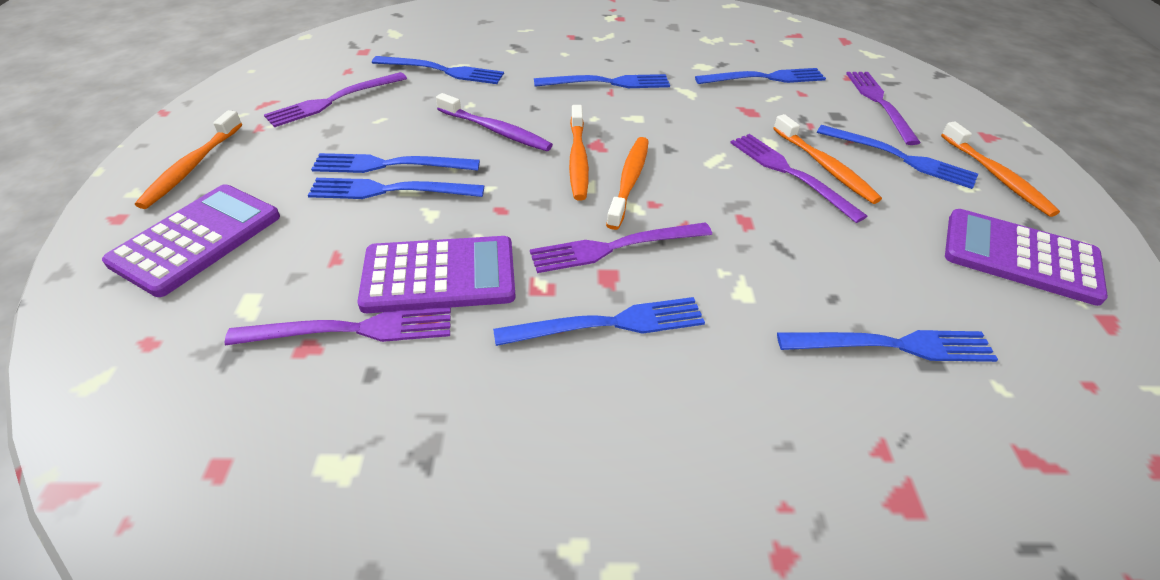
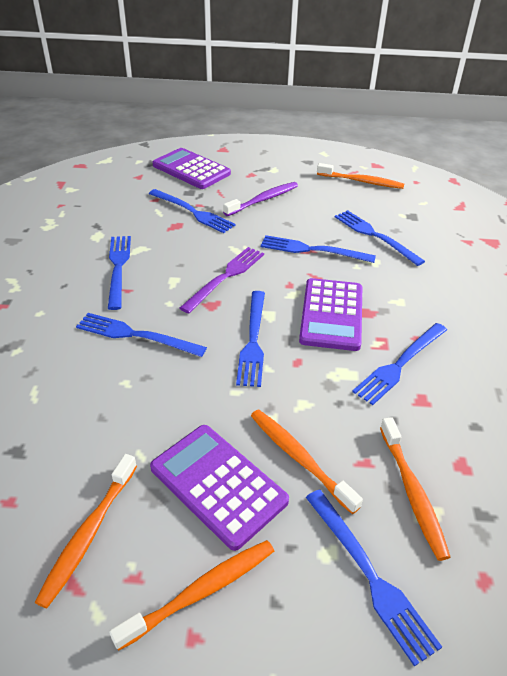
purple fork: [224,307,451,345] [264,72,407,127] [530,222,712,273] [730,134,867,223] [846,72,921,145] = 5 -> [180,247,264,313] = 1

